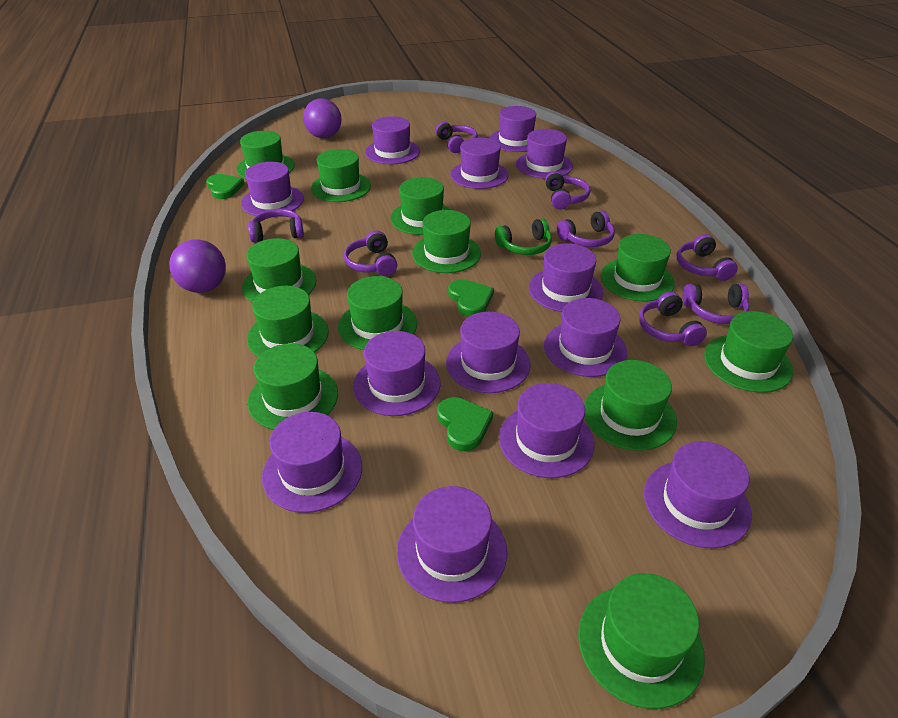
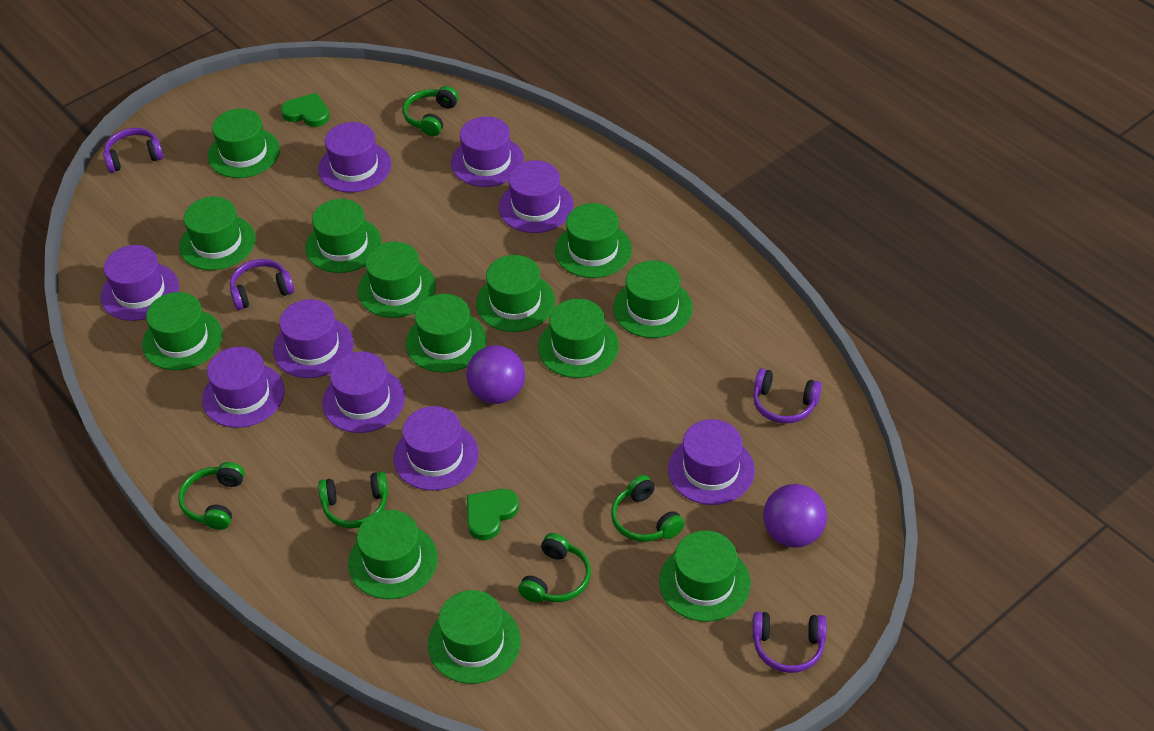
green hat: [237,131,295,179] [242,238,316,303] [247,286,329,357] [248,343,338,430] [311,149,371,202] [338,276,417,350] [390,177,451,235] [412,210,481,273] [578,573,705,709] [584,360,677,451] [601,234,675,302] [704,311,793,393] = 12 -> [142,292,223,370] [179,197,256,270] [208,109,280,178] [305,199,382,273] [348,510,438,599] [358,242,436,318] [406,294,486,373] [428,590,521,684] [476,255,555,332] [538,299,619,378] [555,203,632,278] [613,260,693,338] [659,530,751,622] = 13
green headphones: [495,218,552,255] = 1 -> [178,462,245,530] [318,471,388,528] [403,86,459,136] [518,533,591,603] [611,475,685,542] = 5
green heart: [206,174,244,199] [437,397,493,451] [448,279,494,317] = 3 -> [281,93,330,127] [467,489,519,540] = 2
purple hat: [241,162,304,216] [262,412,362,513] [353,331,441,416] [365,116,420,164] [397,486,507,603] [446,312,530,393] [451,138,509,189] [489,106,536,152] [499,383,595,478] [516,129,573,179] [529,243,603,312] [544,298,627,377] [644,441,752,548] = 13 -> [101,245,179,321] [202,347,285,428] [273,299,354,378] [318,122,391,192] [322,351,405,433] [393,406,479,491] [451,116,524,187] [499,160,574,233] [668,419,755,505] = 9
purple headphones: [248,209,304,243] [344,231,397,276] [436,122,478,153] [545,171,590,210] [557,210,615,247] [639,292,707,346] [676,234,738,281] [682,284,750,324] = 8 -> [103,128,164,173] [230,259,294,310] [752,611,827,673] [753,368,822,424] = 4

